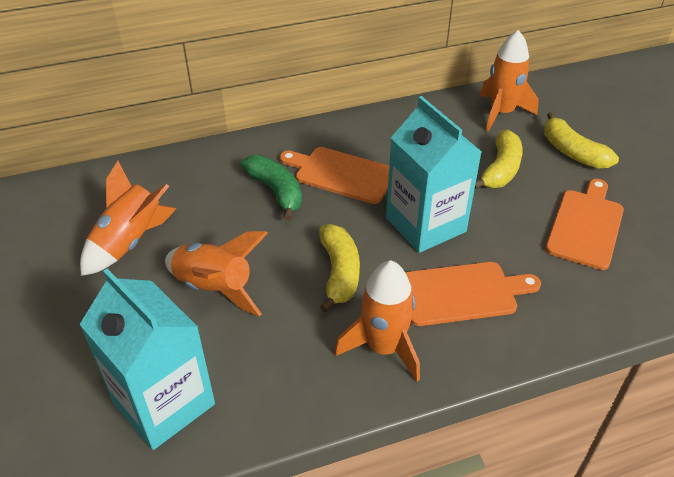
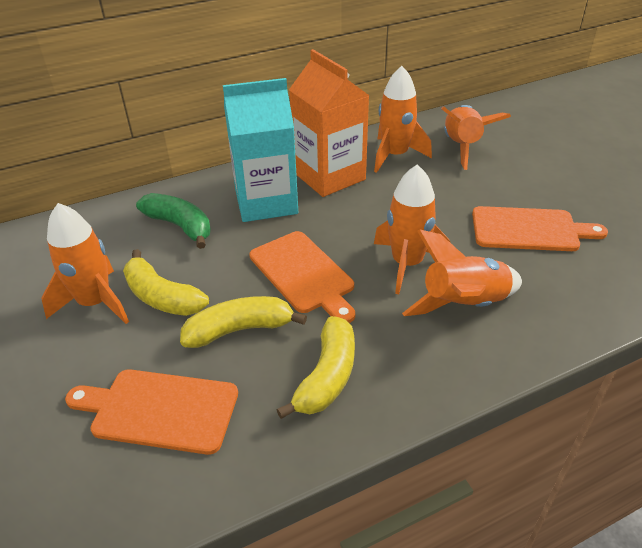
orange carton: none = 0 -> [289,49,370,197] = 1
orange rocket: [80,161,176,276] [165,231,268,316] [335,260,420,382] [480,30,539,132] = 4 -> [41,203,129,324] [374,66,432,173] [374,164,450,294] [402,229,522,316] [441,105,511,170] = 5
turquoise carton: [79,269,215,450] [386,96,482,253] = 2 -> [223,78,298,222] = 1

